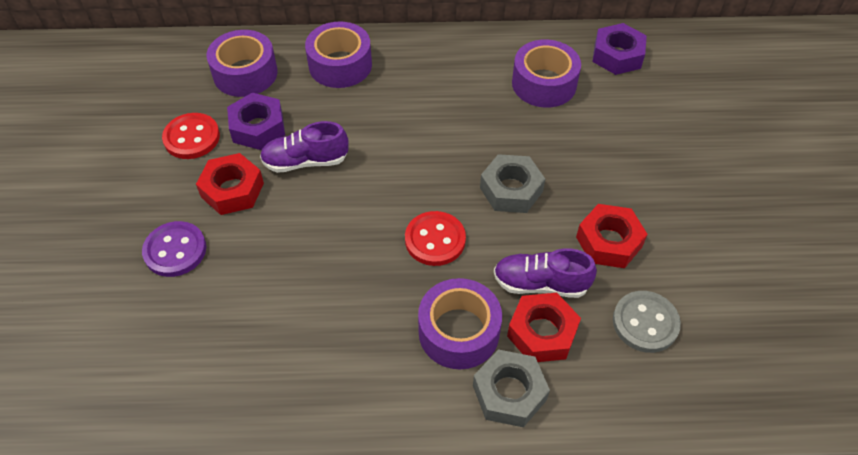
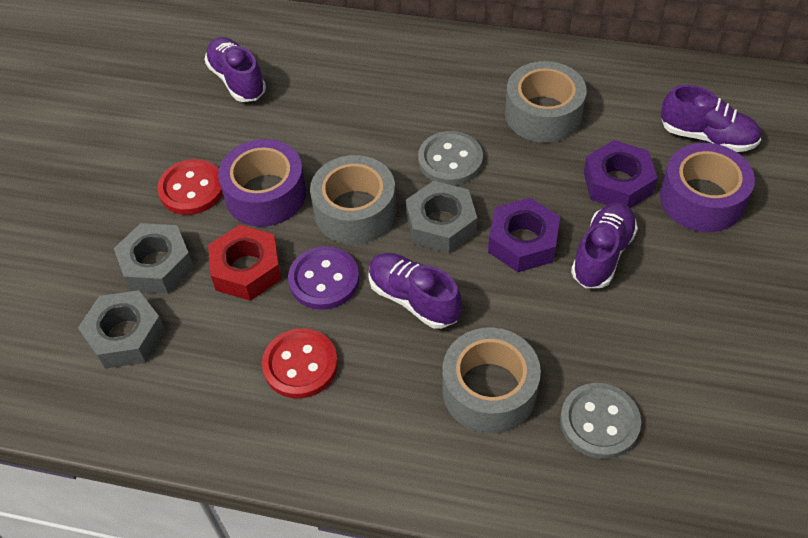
grey button: [613,291,681,353] = 1 -> [418,131,483,185] [560,383,641,459] = 2
grey nut: [473,349,550,427] [480,154,545,213] = 2 -> [78,290,165,369] [114,223,194,294] [406,181,477,253] = 3
grey tape: none = 0 -> [310,155,396,244] [442,327,541,433] [505,61,587,143] = 3
purple shoe: [260,121,349,173] [494,248,597,298] = 2 -> [204,37,266,102] [368,253,462,329] [571,202,638,288] [661,85,761,152] = 4
purple tape: [207,30,278,97] [305,21,372,88] [418,278,502,369] [512,40,581,108] = 4 -> [218,139,306,227] [660,143,755,232] = 2
red nut: [196,153,264,215] [507,293,581,362] [576,204,648,268] = 3 -> [208,225,282,301] = 1

